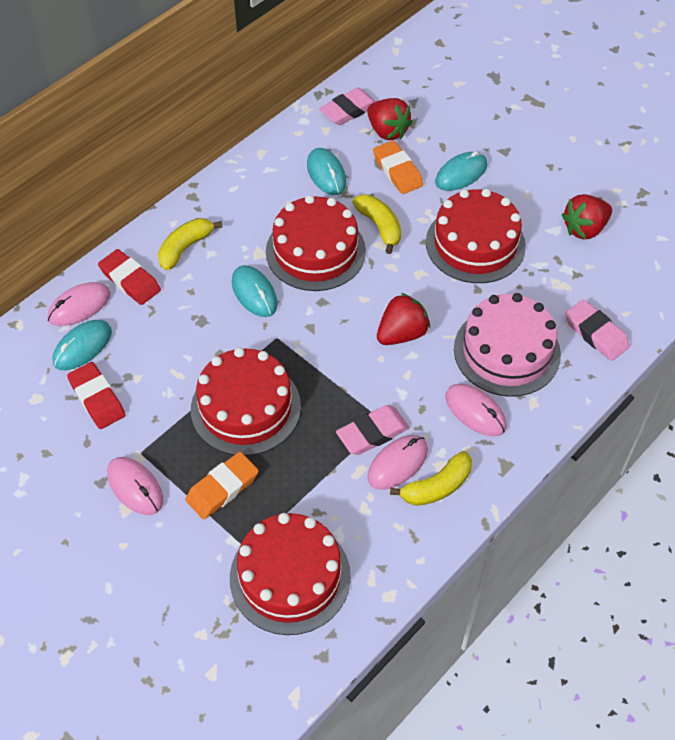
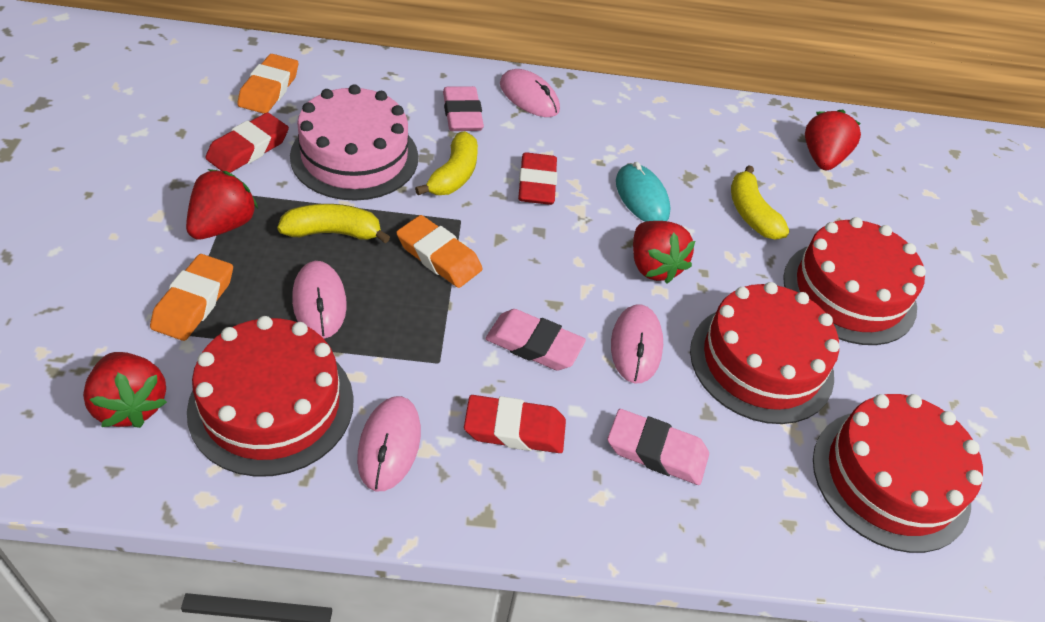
orange eraser: [185,452,259,519] [373,140,423,194] = 2 -> [150,254,233,341] [237,54,298,114] [396,215,483,288] = 3
red eraser: [67,362,125,429] [98,249,161,305] = 2 -> [205,112,289,173] [464,395,566,453] [518,152,557,205] = 3
red strawberry: [367,98,413,140] [377,293,430,345] [562,194,612,239] = 3 -> [83,352,167,428] [186,169,258,240] [633,221,695,284] [805,110,861,170] = 4
turquoise mouse: [53,320,112,370] [232,265,278,317] [307,148,346,195] [435,151,488,191] = 4 -> [616,162,670,222] = 1

